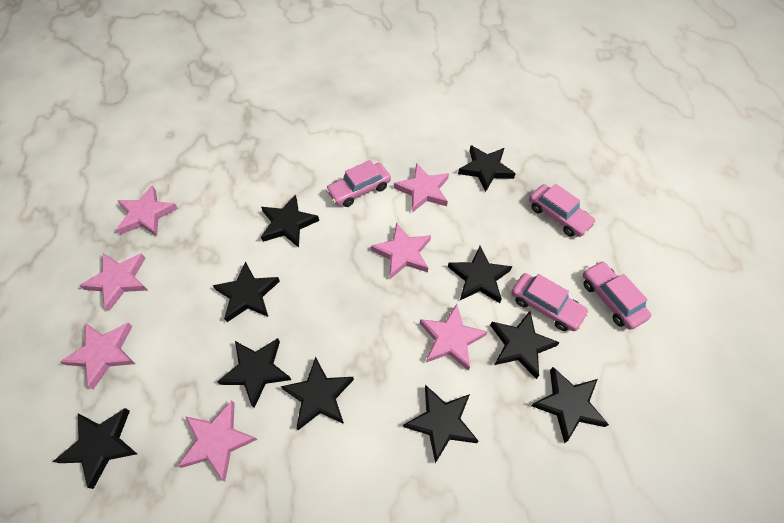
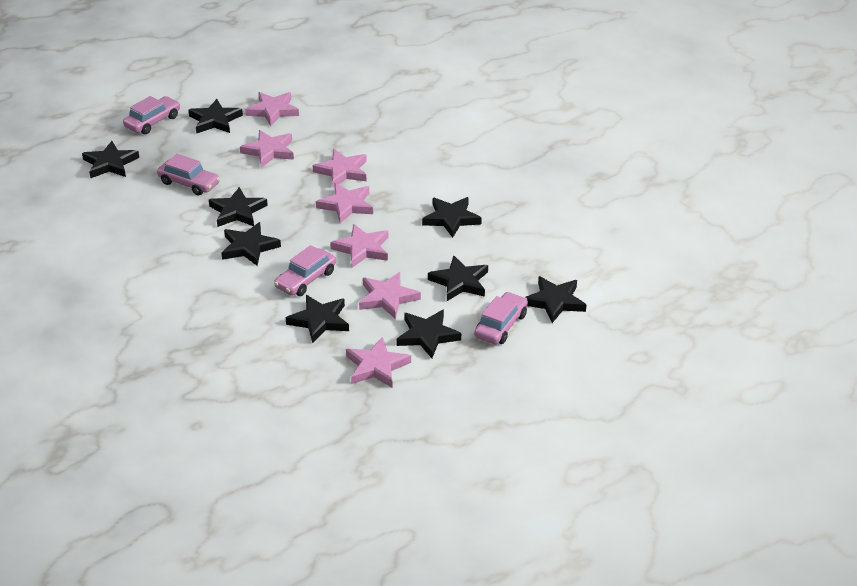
black star: [53,408,137,489] [213,261,280,322] [217,338,291,408] [261,194,319,248] [281,357,354,430] [403,385,479,463] [448,246,512,303] [458,145,516,192] [490,311,560,379] [531,367,609,443] = 10 -> [82,141,139,178] [188,99,243,134] [209,187,268,227] [221,222,281,266] [286,295,349,343] [397,310,461,358] [422,197,482,238] [428,255,488,301] [526,276,586,323] = 9

